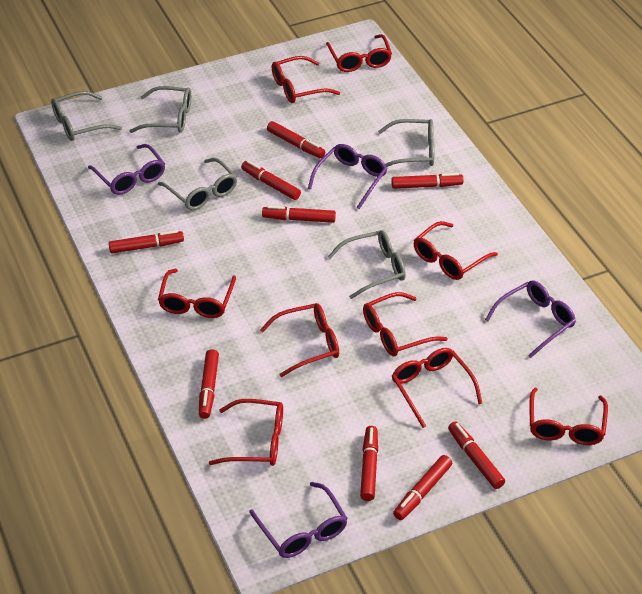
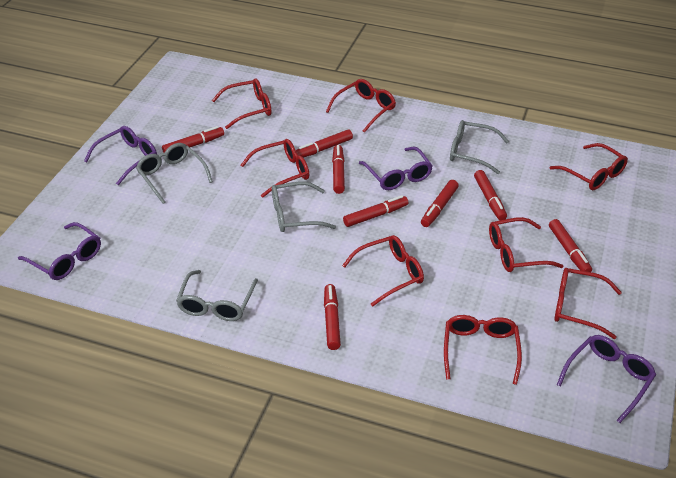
grey glasses: [51,91,122,141] [130,86,191,133] [158,158,237,210] [328,230,406,299] [378,119,435,167] = 5 -> [136,143,213,204] [176,270,258,321] [272,182,336,232] [450,120,509,174] = 4
red glasses: [158,269,236,318] [209,399,283,466] [260,303,339,377] [272,56,340,103] [326,34,392,72] [363,292,448,356] [392,348,483,428] [414,221,498,280] [530,388,608,445] = 9 -> [212,78,272,129] [241,139,309,198] [326,79,396,133] [342,235,424,307] [444,315,522,385] [489,217,563,272] [550,143,628,190] [554,268,622,339] = 8
red marker: [108,230,184,254] [199,349,219,419] [241,160,301,200] [262,206,336,223] [267,121,325,158] [360,426,378,501] [391,173,463,189] [393,455,452,520] [448,421,505,489] = 9 -> [162,126,224,153] [295,130,353,158] [324,284,341,350] [332,145,345,194] [343,195,409,227] [421,180,459,227] [474,170,507,220] [549,219,592,272] = 8

